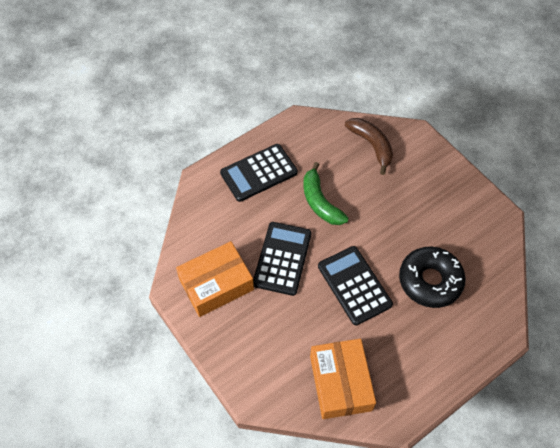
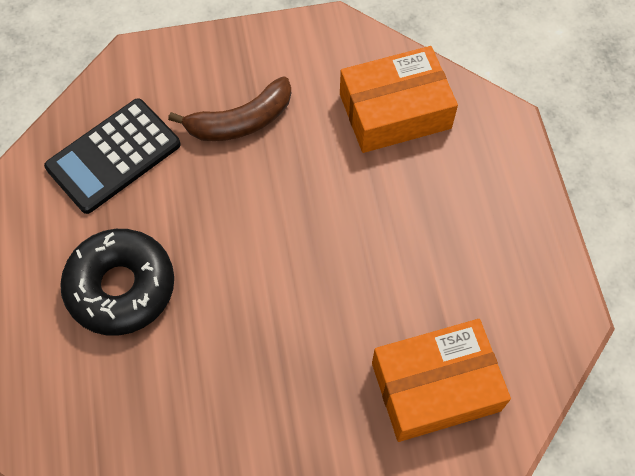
black calculator: [220,144,298,202] [253,222,311,296] [318,246,393,325] = 3 -> [44,98,181,214] = 1
green banana: [303,162,349,225] = 1 -> none = 0

